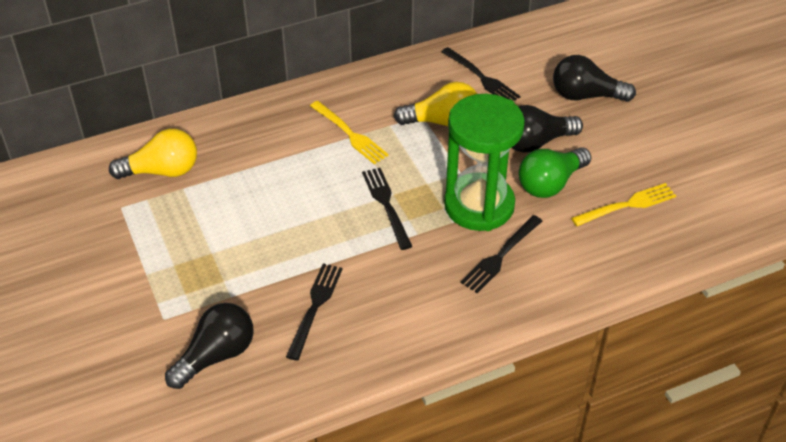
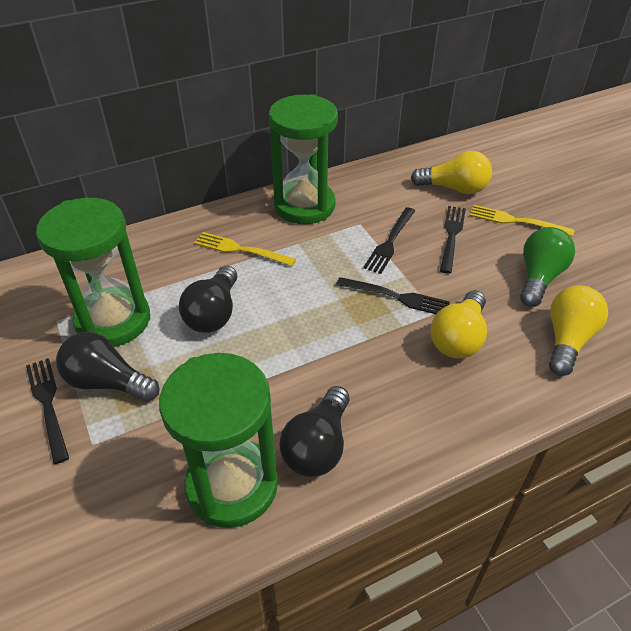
green hourglass: [444,94,525,231] = 1 -> [36,198,150,347] [159,353,278,528] [269,94,338,224] = 3
yellow light bulb: [109,129,197,179] [394,82,477,126] = 2 -> [411,151,492,194] [431,290,487,359] [549,285,608,376] = 3

